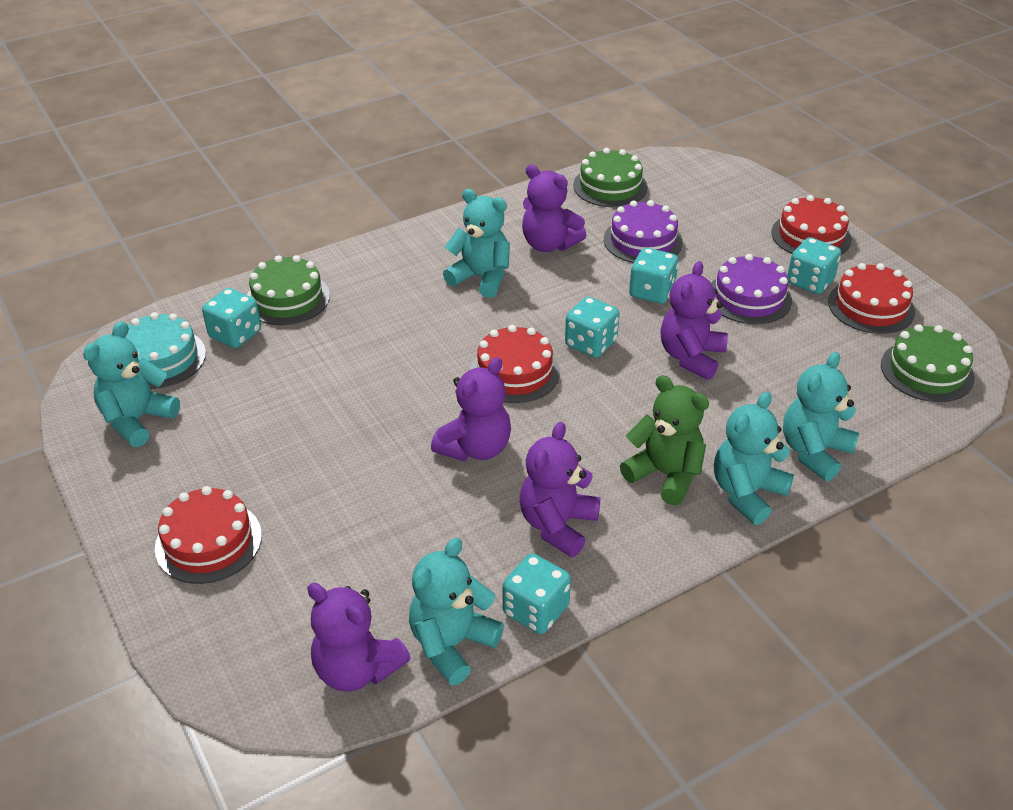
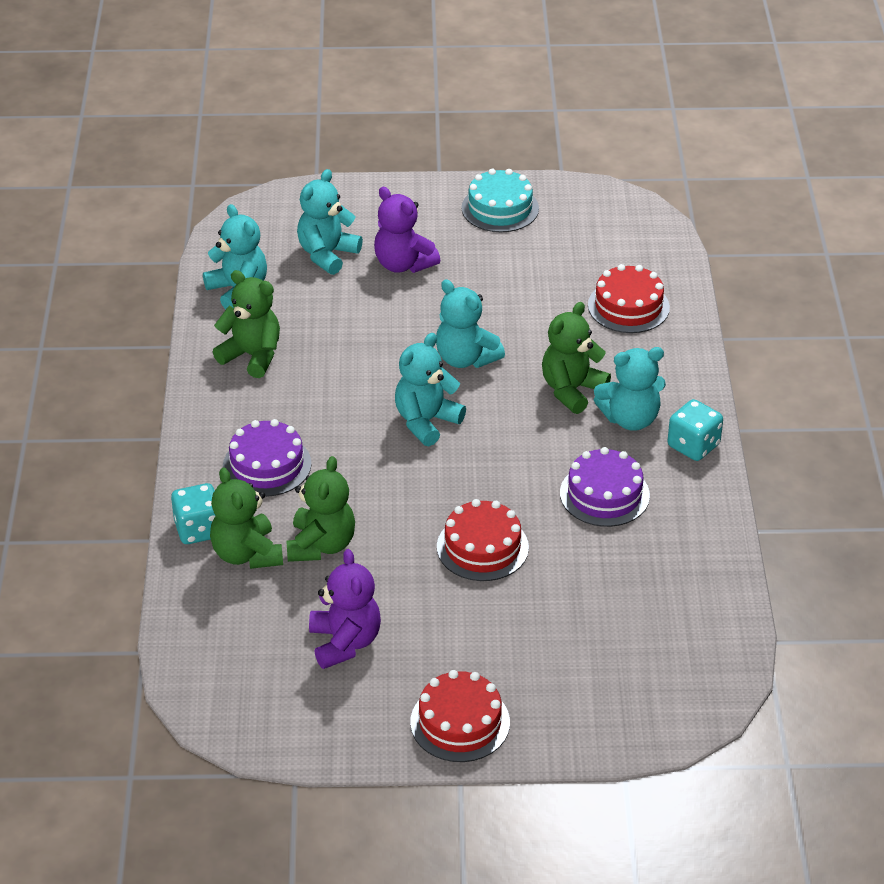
green cake: [247,255,330,325] [573,148,648,207] [881,324,975,402] = 3 -> none = 0
green teddy bear: [620,375,709,506] = 1 -> [210,467,283,569] [213,270,280,378] [286,456,355,562] [542,302,611,414] = 4
purple teddy bear: [307,583,411,692] [431,357,511,461] [520,422,600,558] [522,164,587,252] [660,261,728,380] = 5 -> [309,549,381,669] [374,187,440,273] = 2
red cake: [155,486,262,584] [470,325,560,403] [771,195,852,255] [828,263,915,334] = 4 -> [410,670,510,762] [437,499,529,581] [588,264,670,333] = 3
turquoise dice: [202,288,261,348] [502,553,571,634] [565,297,620,358] [629,248,679,304] [787,237,841,294] = 5 -> [171,483,216,544] [667,399,723,461] = 2

